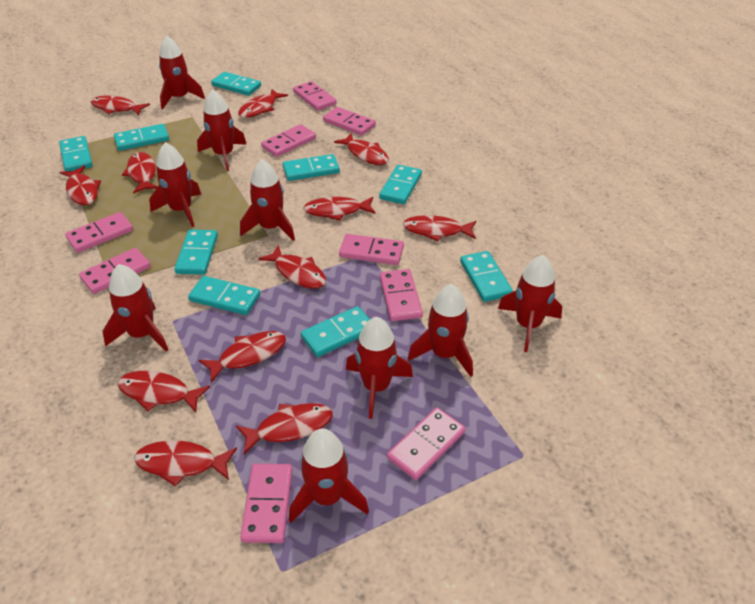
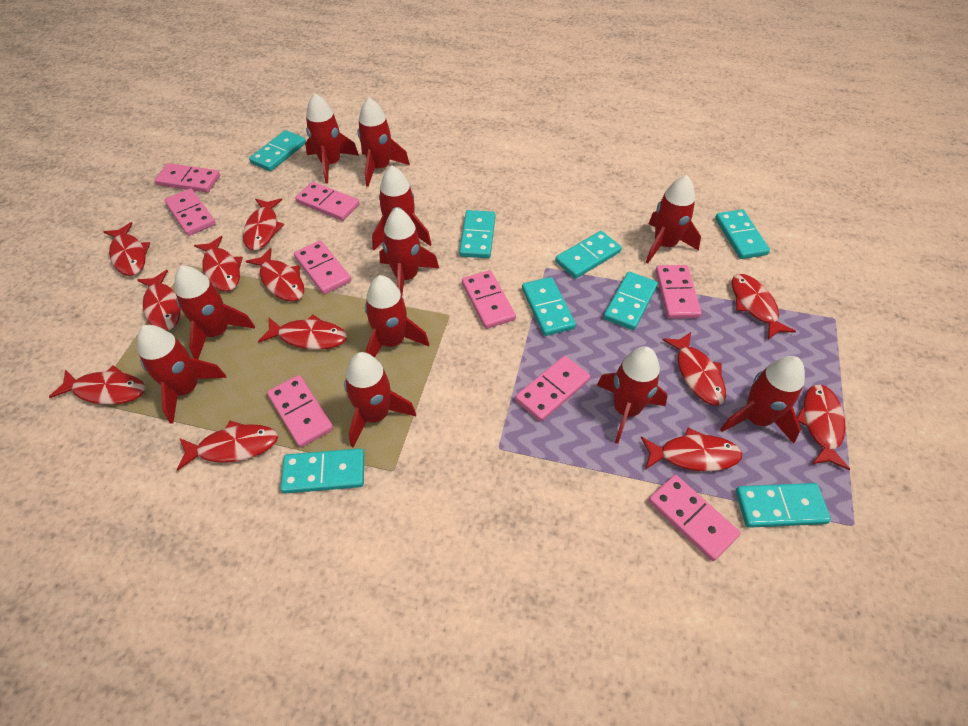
red rocket: [103,264,168,352] [149,142,201,227] [159,36,205,109] [197,89,247,171] [240,159,295,241] [289,429,369,523] [346,317,413,419] [408,284,473,377] [498,255,562,352] = 9 -> [137,325,227,424] [175,265,255,359] [305,93,359,183] [344,352,416,448] [358,98,410,187] [365,275,429,358] [372,166,432,250] [379,208,439,295] [597,346,667,444] [645,175,701,264] [720,356,805,444] = 11
turquoise domino: [59,136,93,171] [114,124,169,151] [174,229,218,275] [188,276,260,315] [211,72,261,96] [283,154,340,181] [301,306,370,357] [379,165,422,204] [460,251,513,302] = 9 -> [249,130,306,171] [281,448,364,494] [459,210,496,258] [522,277,576,336] [555,231,622,279] [604,272,658,330] [715,209,770,259] [736,483,831,528] = 8

